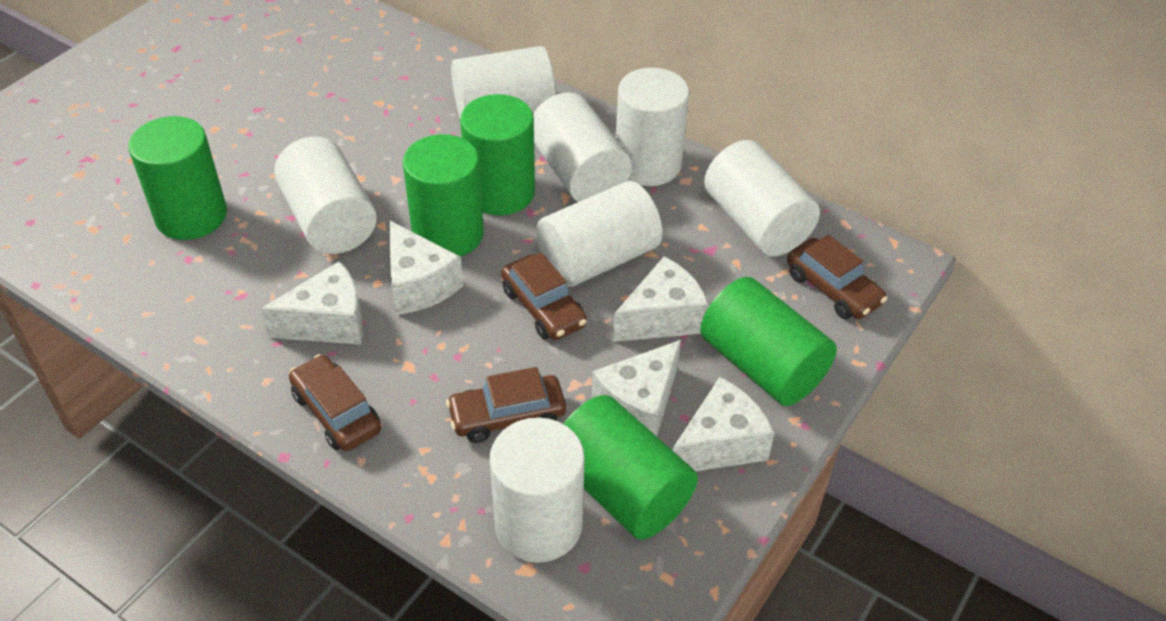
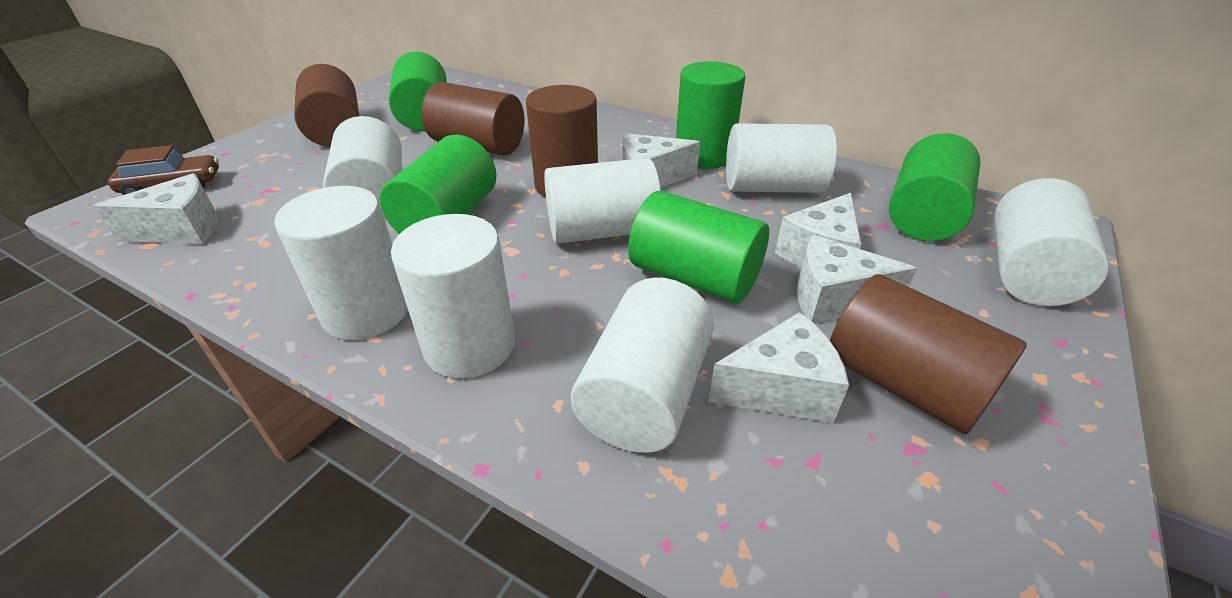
brown car: [289,354,381,451] [446,367,566,443] [501,252,587,340] [787,235,887,319] = 4 -> [108,145,219,195] = 1
brown cylinder: none = 0 -> [294,64,359,147] [421,82,524,155] [526,85,598,198] [830,274,1027,434] = 4

